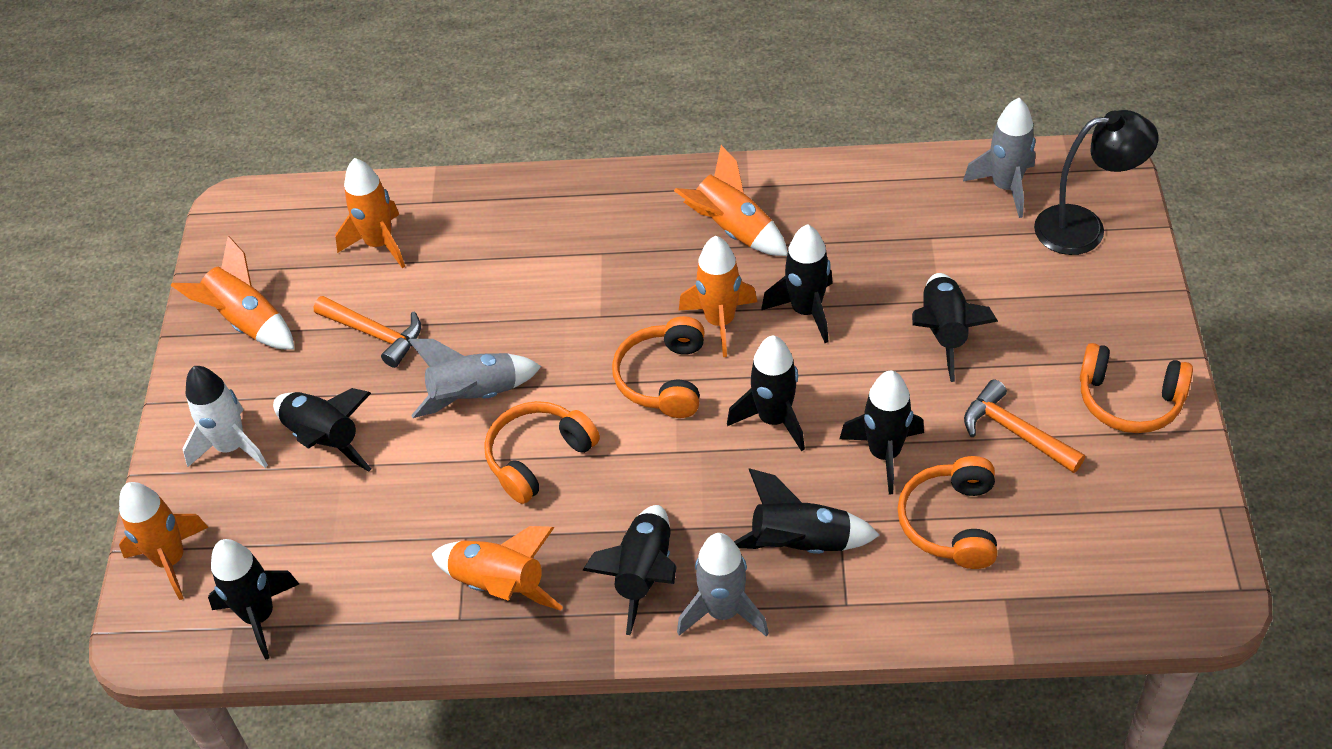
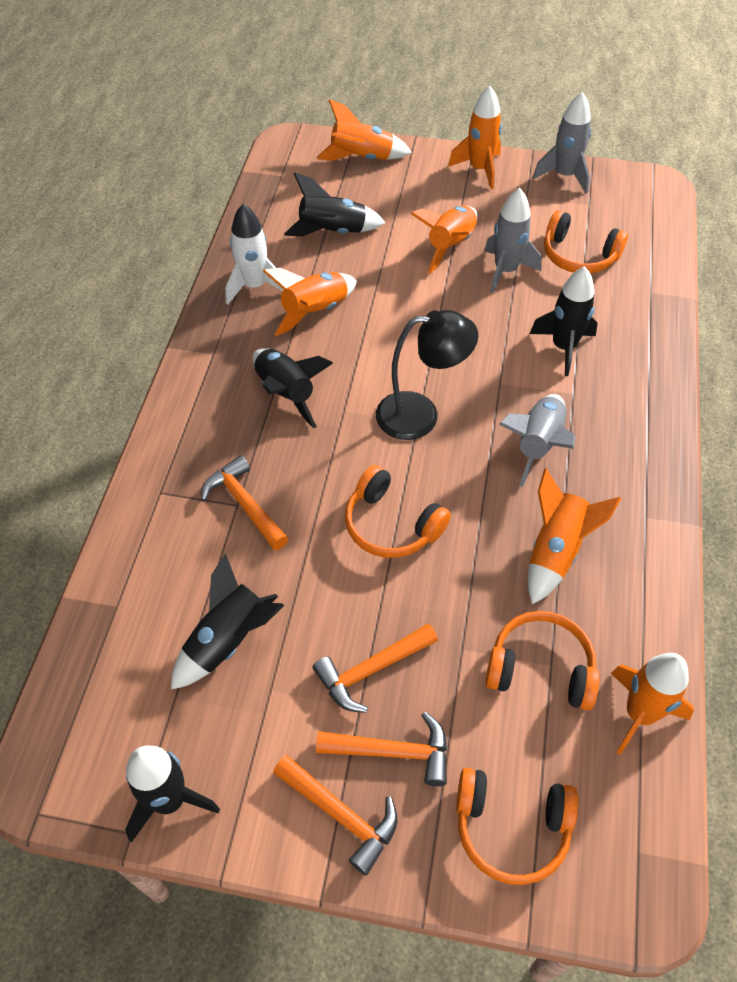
black rocket: [208,539,299,660] [273,388,371,472] [582,505,677,635] [727,335,805,451] [734,469,880,554] [761,224,833,343] [840,370,924,495] [912,273,998,382] = 8 -> [125,746,220,843] [171,553,284,689] [252,348,333,428] [284,173,385,236] [530,266,598,376] = 5
orange hammer: [314,296,421,368] [964,379,1085,473] = 2 -> [201,455,289,550] [273,755,398,876] [312,623,438,713] [316,712,447,786] = 4

